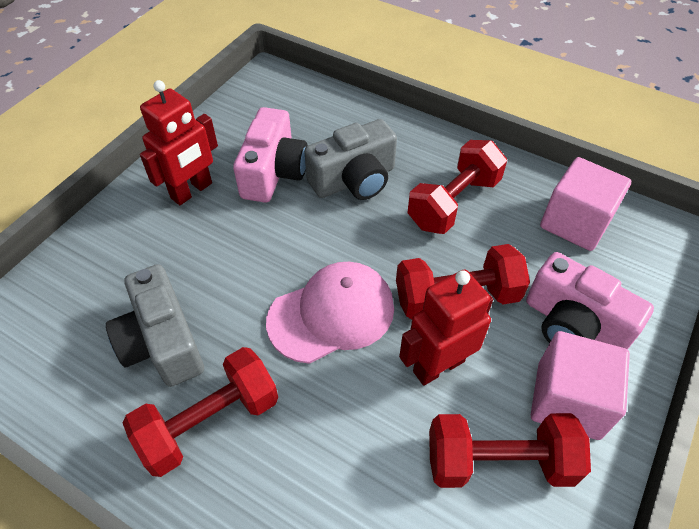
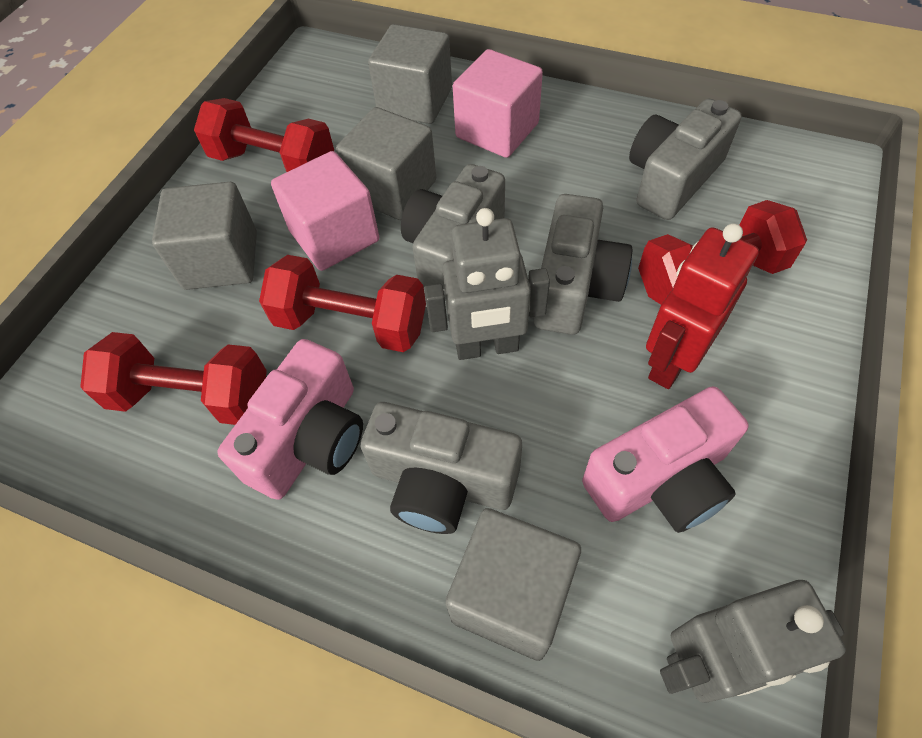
grey camera: [106,264,204,387] [304,119,397,200] = 2 -> [361,402,522,534] [401,164,505,296] [534,194,633,335] [629,99,742,220] = 4
grey cube: none = 0 -> [152,182,257,290] [336,107,436,220] [368,24,452,124] [446,508,581,661] = 4
grey robot: none = 0 -> [424,208,550,360] [660,580,846,702] = 2
pink cap: [266,262,394,364] = 1 -> none = 0
red robot: [140,80,218,205] [399,269,493,386] = 2 -> [646,223,759,389] = 1

